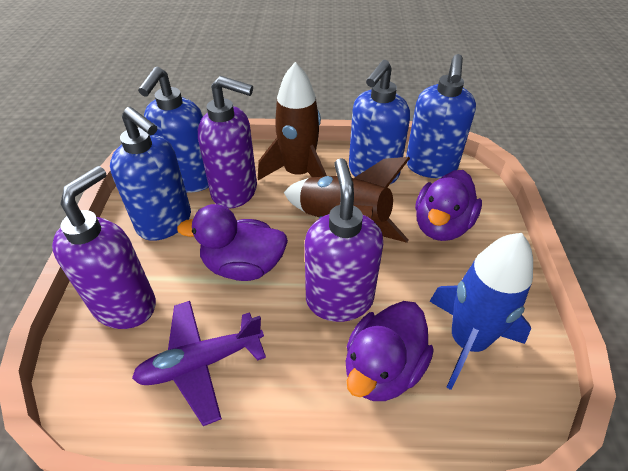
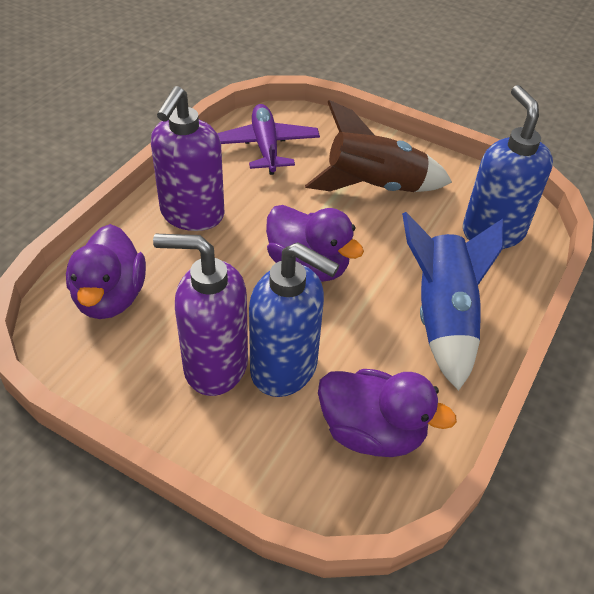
blue soap dispenser: [110,107,191,241] [138,67,209,192] [349,60,410,184] [406,54,476,178] = 4 -> [249,242,340,397] [463,85,553,249] = 2
brown rocket: [258,62,327,180] [284,157,410,243] = 2 -> [305,100,452,192] = 1
purple soap dispenser: [52,166,156,329] [198,76,257,209] [305,158,383,322] = 3 -> [151,86,224,231] [153,234,248,396] = 2

